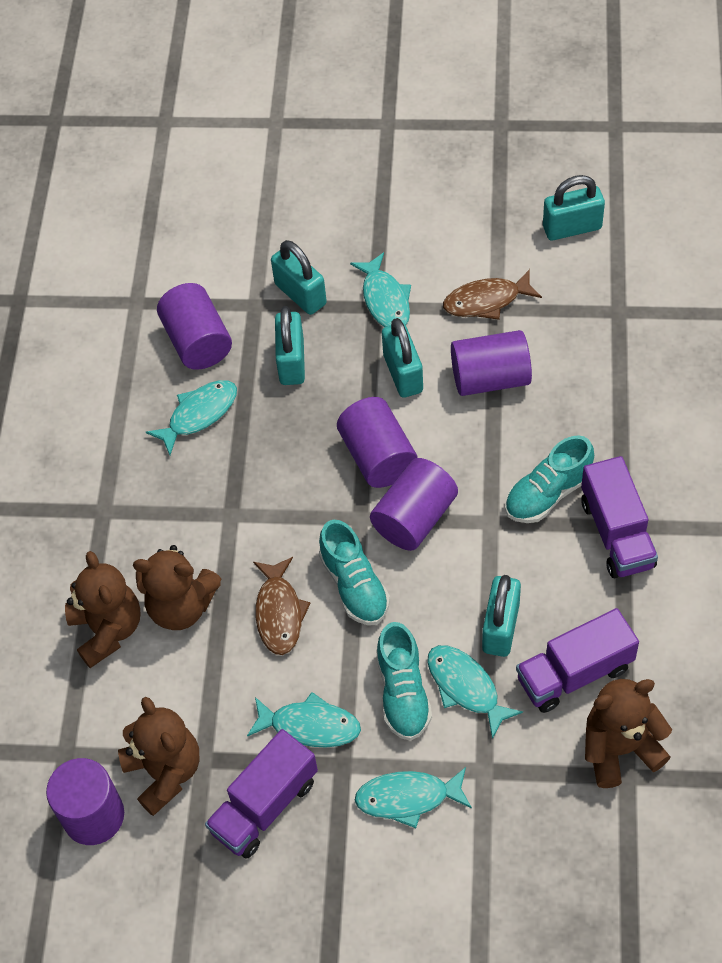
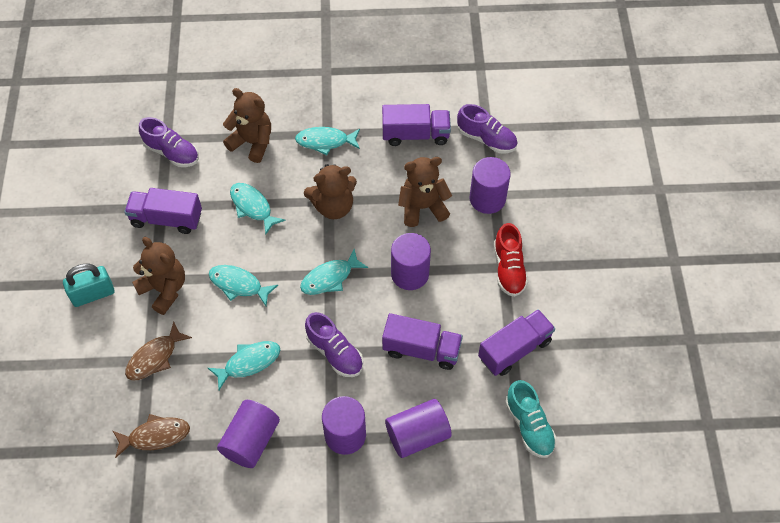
purple shoe: none = 0 -> [139,117,199,167] [305,312,363,377] [457,104,518,154] = 3
purple truck: [205,729,318,859] [516,608,639,713] [581,456,658,578] = 3 -> [124,188,202,234] [382,104,451,146] [382,313,463,370] [478,309,555,376] = 4
red shoe: none = 0 -> [494,223,528,297] = 1
turquoise padlock: [271,240,327,315] [275,306,305,385] [382,318,423,398] [482,575,521,657] [543,175,605,240] = 5 -> [63,264,114,307] = 1
turquoise shoe: [319,520,390,625] [376,622,432,741] [505,435,594,523] = 3 -> [505,380,557,458] = 1

